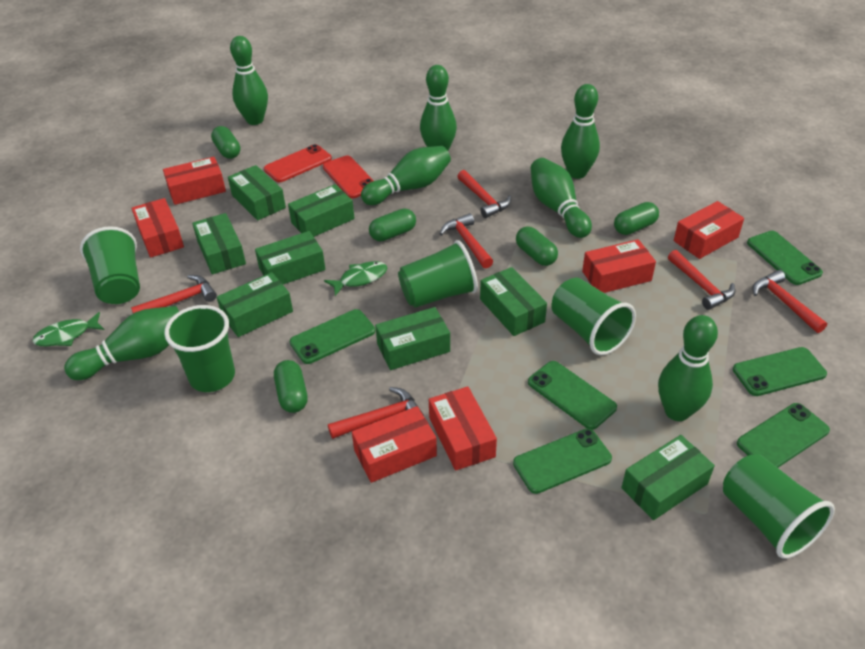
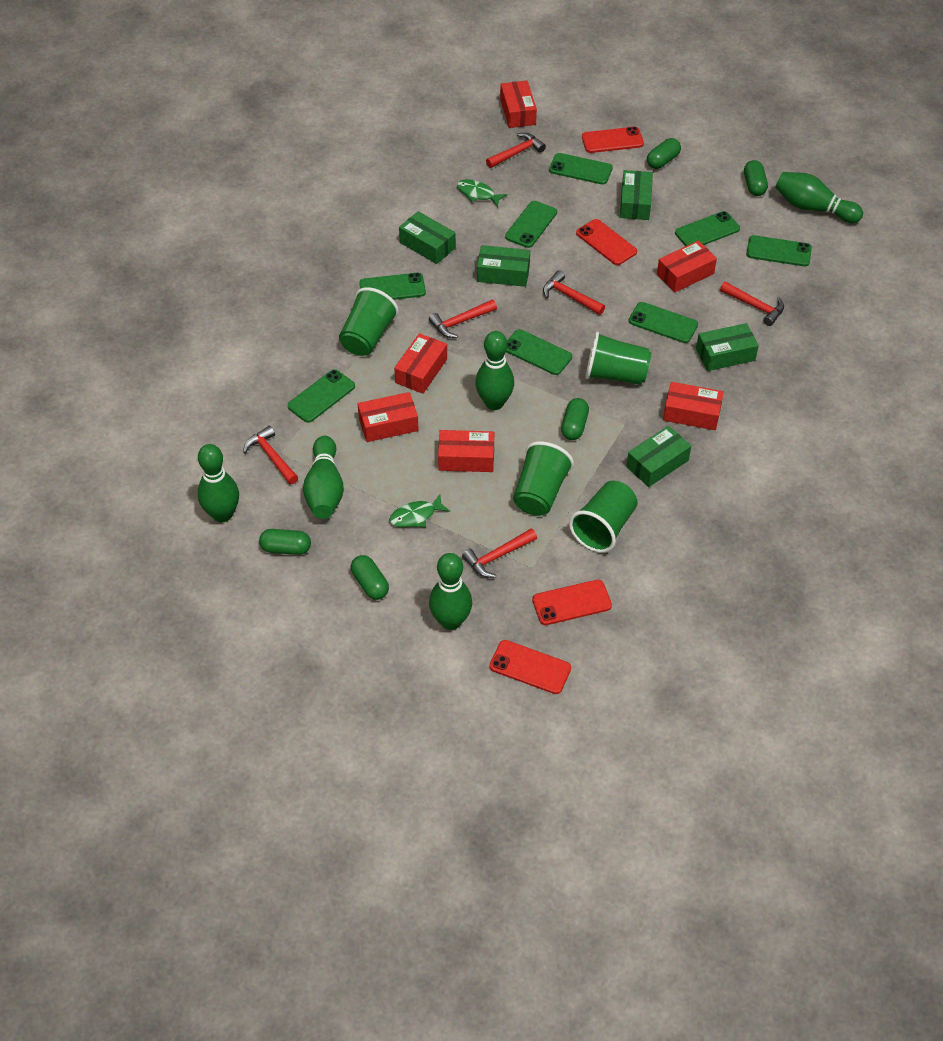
green bowling pin: [64,306,179,380] [230,36,268,125] [361,146,451,205] [420,65,457,151] [531,158,592,238] [561,84,600,179] [658,315,718,421] = 7 -> [197,444,239,522] [303,436,344,519] [429,553,472,630] [475,331,514,410] [775,172,863,223] = 5
green box: [192,213,246,274] [217,272,293,337] [228,165,286,221] [255,231,325,284] [288,184,355,237] [375,307,450,370] [480,267,547,336] [622,435,715,520] = 8 -> [399,211,456,264] [477,245,530,287] [620,170,653,220] [626,426,691,487] [696,323,759,371] = 5
green cup: [80,226,140,304] [164,305,235,392] [398,240,478,308] [552,278,636,355] [723,454,835,559] = 5 -> [339,287,399,356] [513,441,574,516] [569,481,637,553] [586,332,651,385] = 4
green phone: [290,309,375,364] [513,429,612,494] [528,361,617,430] [733,347,827,396] [737,403,830,468] [747,231,823,285] = 6 -> [287,369,355,423] [359,273,426,300] [505,201,557,248] [506,329,572,375] [549,153,613,185] [629,302,698,343] [675,211,740,246] [746,235,812,267] = 8
red phone: [264,144,332,182] [323,155,374,198] = 2 -> [489,640,571,694] [532,580,612,625] [576,219,637,265] [582,127,644,153] = 4

